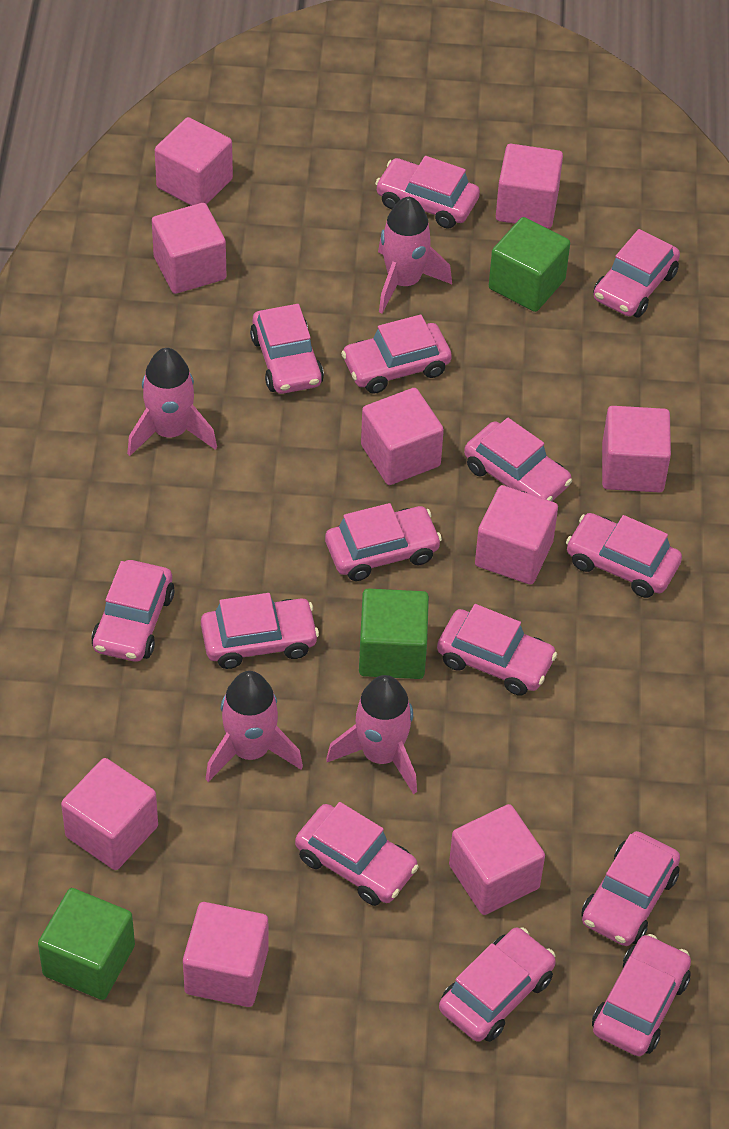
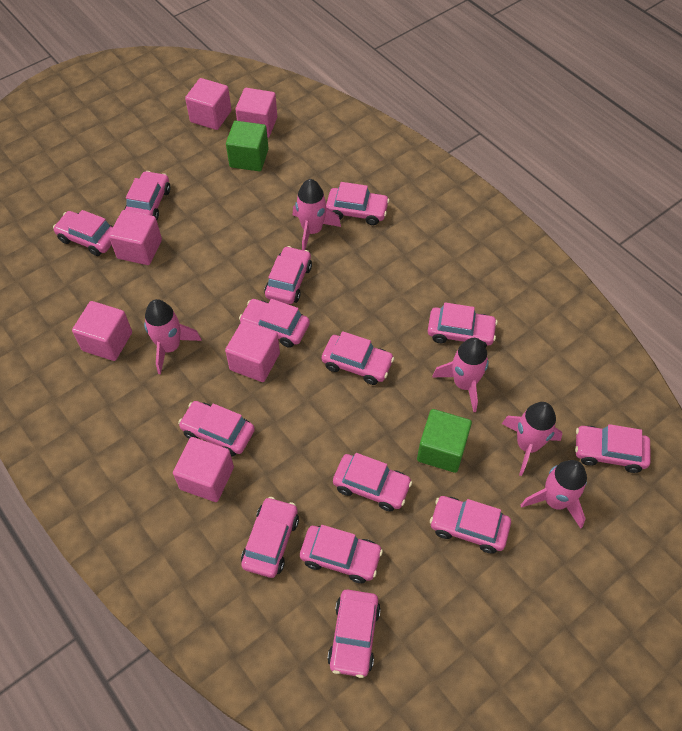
green cube: [38,888,135,1000] [359,588,429,679] [489,217,570,312] = 3 -> [226,121,269,171] [417,409,472,473] = 2
pink cube: [61,758,158,870] [152,203,226,294] [155,117,233,206] [183,902,269,1007] [361,388,444,485] [449,804,545,915] [475,485,558,585] [496,144,563,228] [602,406,671,492] = 9 -> [72,301,132,361] [109,210,162,265] [173,437,234,502] [185,78,232,130] [225,320,280,382] [235,88,277,138] = 6
pink rocket: [127,348,217,456] [206,671,303,782] [326,675,417,794] [378,197,452,313] = 4 -> [144,299,202,374] [293,179,341,250] [432,338,489,413] [502,402,562,476] [521,460,587,529] = 5

